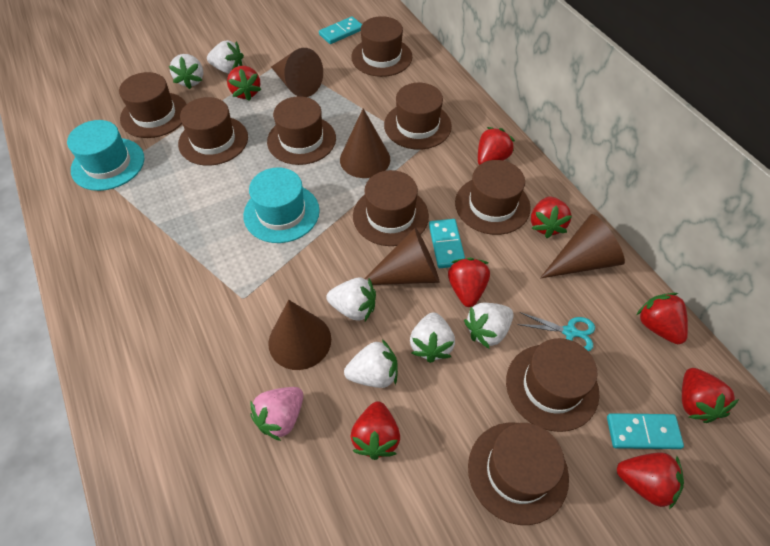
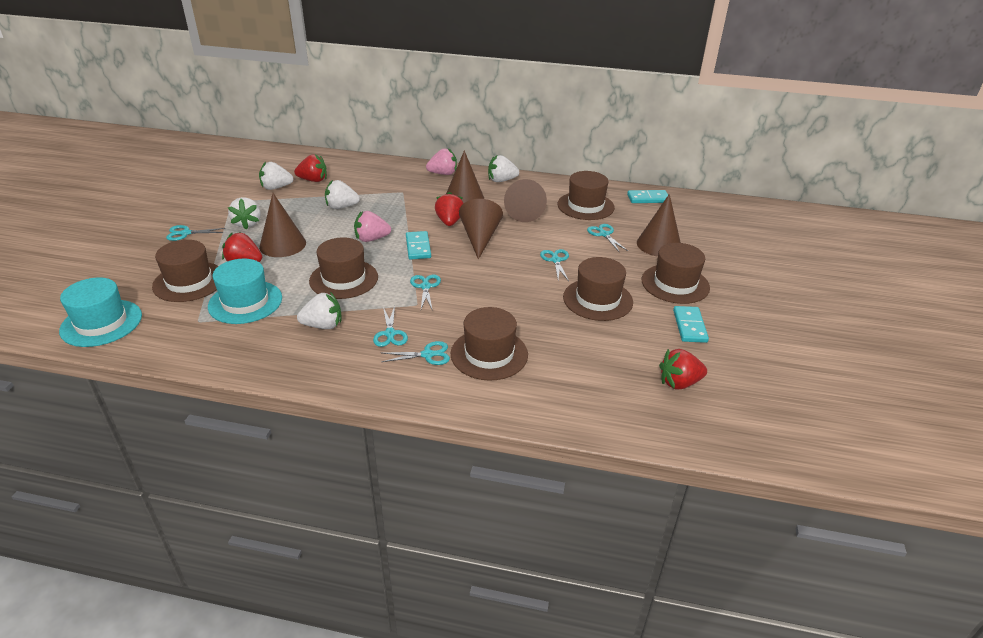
brown hat: [119,72,187,138] [178,97,248,166] [267,96,336,165] [351,16,412,77] [353,170,429,246] [384,83,452,149] [455,160,531,235] [468,423,569,525] [506,338,600,432] = 9 -> [152,240,218,302] [309,238,378,299] [450,307,528,381] [557,171,615,220] [563,257,633,321] [641,243,710,304] = 6
pink strawberry: [251,387,303,441] = 1 -> [354,211,391,242] [426,148,457,175] = 2
red strawberry: [227,66,261,101] [350,401,400,460] [448,258,490,307] [478,127,515,165] [531,197,572,238] [617,453,684,509] [637,293,688,344] [682,368,739,423] = 8 -> [222,232,262,262] [294,155,327,182] [435,192,464,226] [659,349,707,389] = 4
turquoise scissors: [517,312,595,351] = 1 -> [166,225,225,241] [373,306,408,347] [381,341,450,365] [410,274,441,311] [540,249,569,281] [587,224,628,253] = 6
white strawberry: [169,54,203,89] [207,40,244,74] [326,277,376,321] [344,339,398,388] [410,312,455,363] [464,303,514,348] = 6 -> [228,197,260,230] [259,162,294,190] [297,292,341,329] [325,180,360,209] [488,155,519,182] = 5

